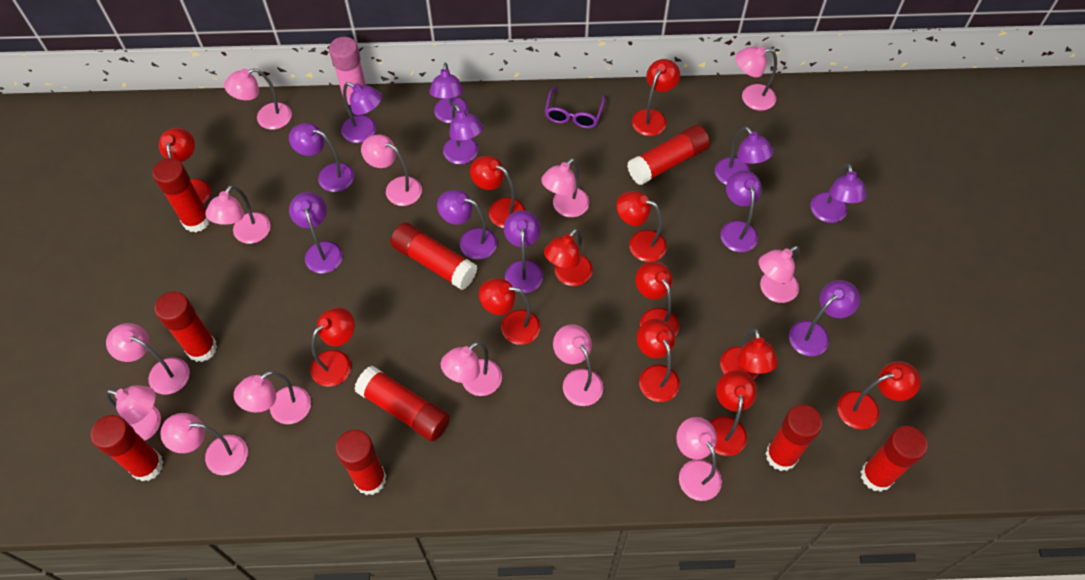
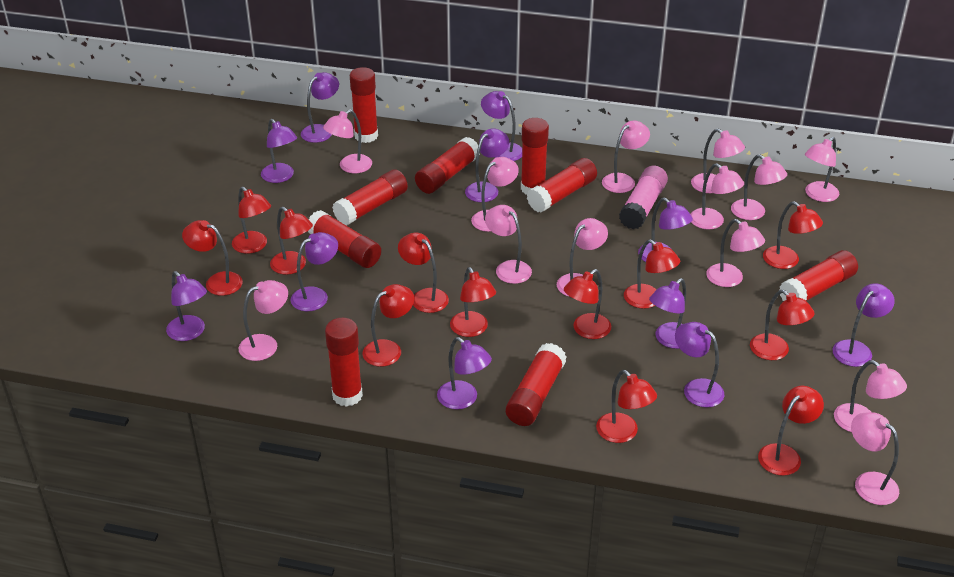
purple glasses: [545,87,605,128] = 1 -> none = 0

